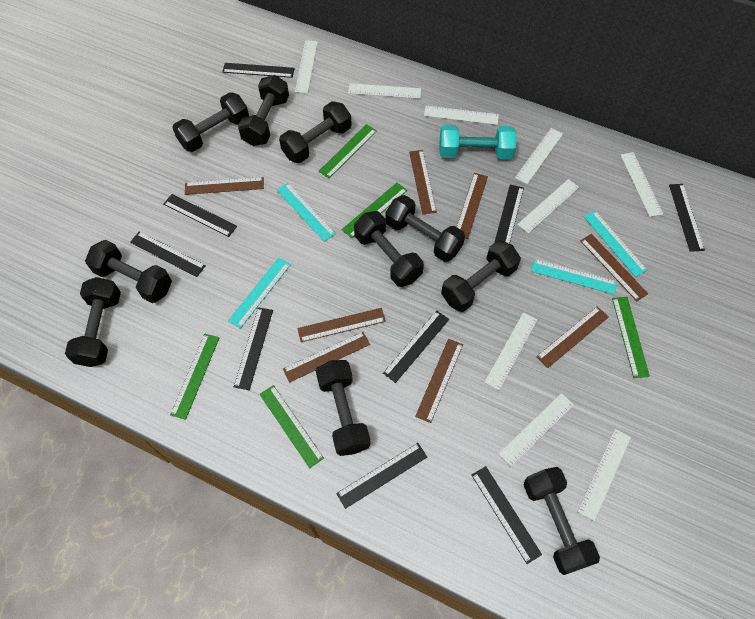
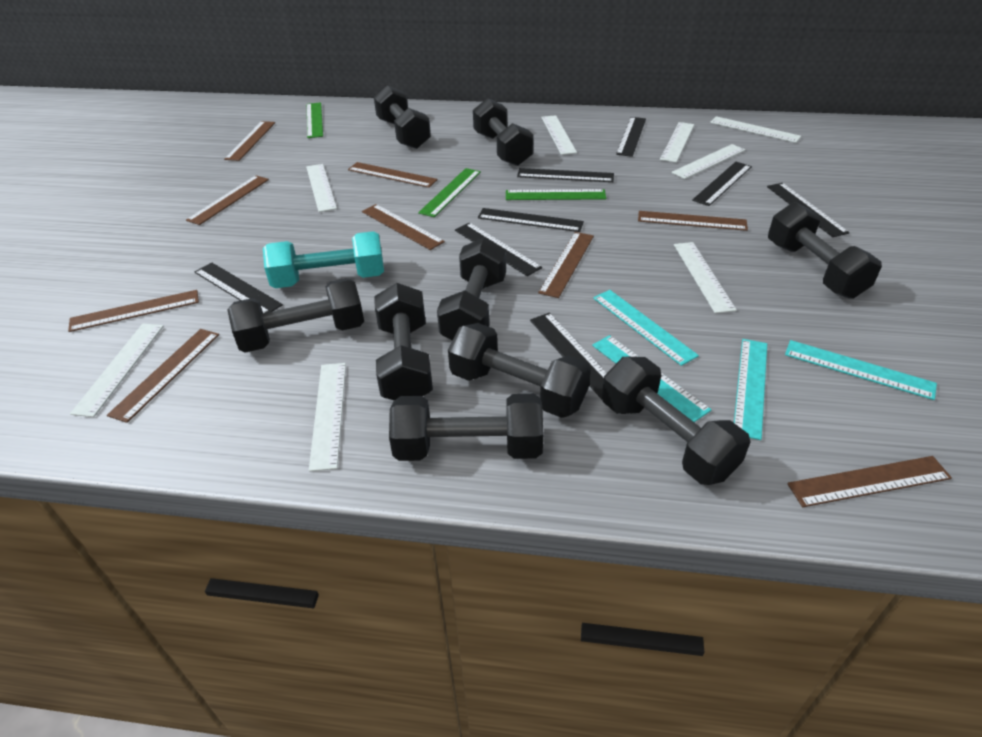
black dumbbell: [65,277,121,367] [85,240,172,303] [172,92,249,152] [238,75,289,146] [279,101,352,163] [316,360,370,456] [354,211,424,287] [385,195,465,262] [441,240,521,312] [524,467,600,575] = 10 -> [227,278,364,353] [374,85,431,149] [374,283,433,401] [389,394,543,461] [437,238,506,340] [448,323,591,418] [473,98,534,166] [602,357,750,485] [768,202,882,299] = 9
black ruler: [130,231,206,277] [164,194,237,237] [222,63,295,78] [234,307,273,390] [336,443,427,509] [383,311,449,383] [471,466,542,564] [494,184,524,244] [669,184,705,252] = 9 -> [195,262,283,313] [455,223,542,276] [478,208,584,232] [517,168,614,182] [530,313,607,399] [616,117,646,157] [692,162,752,206] [767,183,850,237] = 8
brown ruler: [185,177,264,195] [283,332,370,383] [297,308,386,342] [409,150,437,214] [415,339,463,423] [457,173,488,239] [536,306,609,368] [580,234,648,301] = 8 -> [68,290,199,332] [107,329,219,423] [186,175,269,225] [224,121,275,161] [348,162,438,188] [362,204,445,250] [538,232,594,298] [638,211,748,231] [787,456,952,507] = 9
green ruler: [170,334,220,420] [260,385,324,468] [318,124,377,178] [342,183,407,238] [612,297,650,378] = 5 -> [307,102,323,138] [418,168,481,217] [506,189,606,200] = 3
white ruler: [295,40,318,93] [348,83,421,99] [424,106,499,125] [484,312,537,390] [498,393,574,466] [515,128,563,184] [517,179,579,233] [578,429,631,521] [620,152,663,217] = 9 -> [70,324,164,417] [306,164,337,212] [309,363,346,472] [541,115,577,155] [660,122,694,163] [672,144,745,179] [674,242,737,313] [710,116,801,143] = 8

